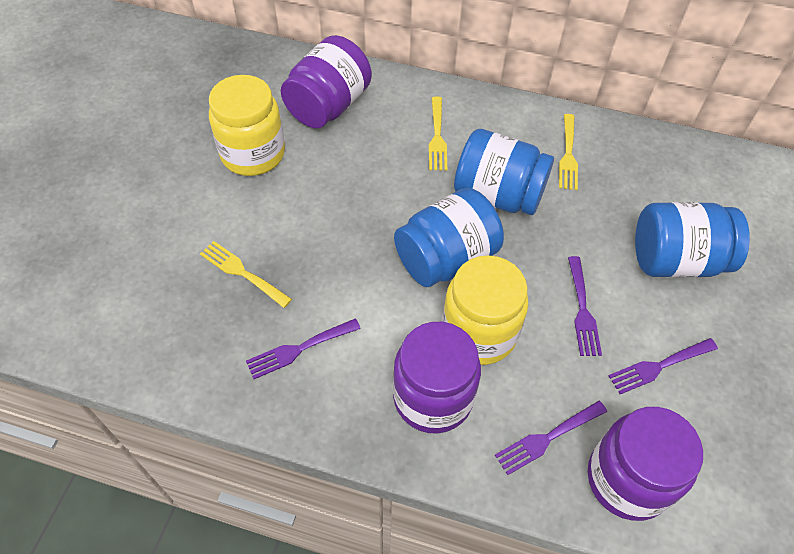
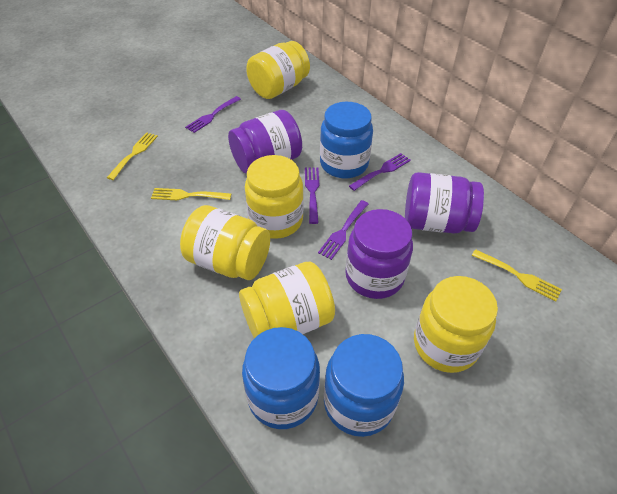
yellow jar: [209,75,285,176] [442,255,528,365] = 2 -> [180,205,270,280] [239,262,335,338] [245,155,304,239] [246,41,310,99] [414,276,498,373] = 5

